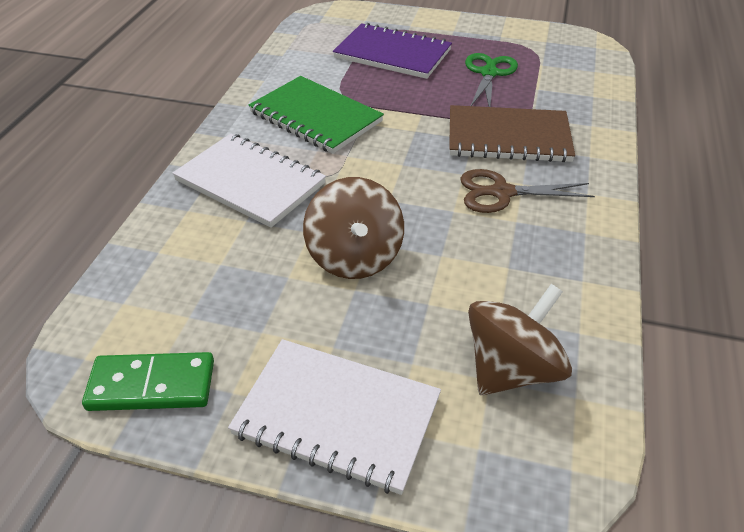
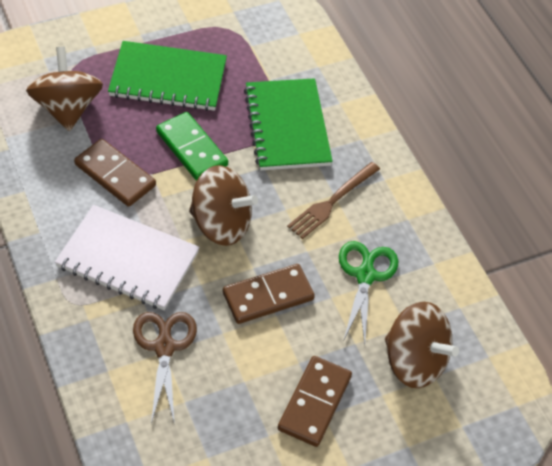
brown domino: none = 0 -> [74,139,156,207] [223,264,315,324] [278,356,352,447] = 3
brown fork: none = 0 -> [287,162,380,239] = 1
brown notebook: [449,105,575,162] = 1 -> none = 0
brown spinning top: [303,177,404,279] [468,284,572,395] = 2 -> [26,47,103,131] [189,165,258,246] [385,302,459,388] = 3
green notebook: [249,76,384,154] = 1 -> [108,41,227,111] [244,78,333,170] = 2
purple notebook: [333,23,452,79] = 1 -> none = 0
white notebook: [172,134,326,228] [228,339,441,495] = 2 -> [55,205,200,310] = 1

